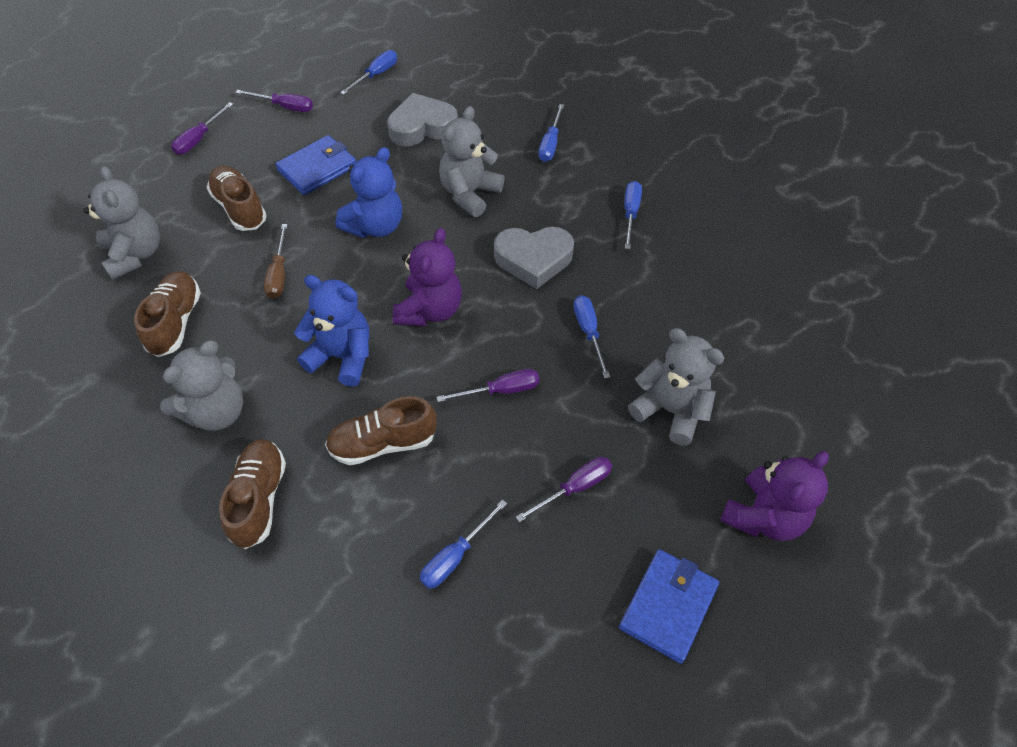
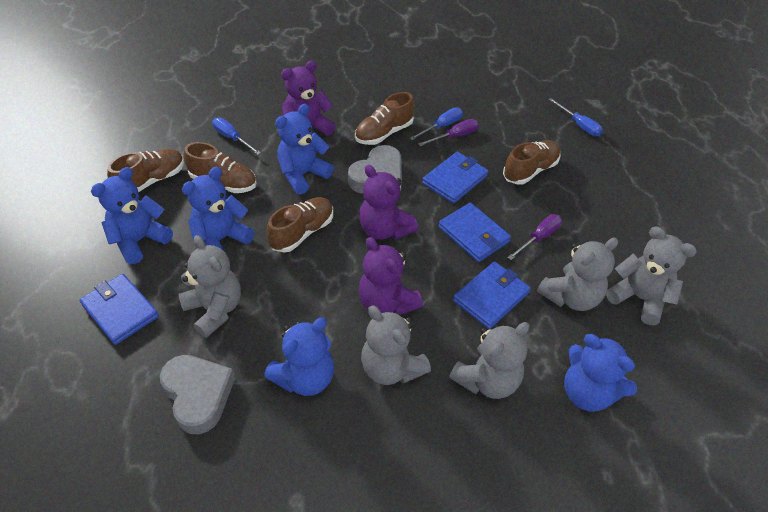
blue screwdriver: [340,50,397,95] [420,500,507,589] [538,104,564,162] [574,295,610,378] [625,181,642,249] = 5 -> [212,118,261,155] [410,107,463,140] [549,98,603,136] = 3
blue teddy bear: [294,275,369,387] [335,147,402,238] = 2 -> [91,167,173,264] [182,167,255,251] [264,318,335,396] [275,104,334,194] [564,334,637,411] = 5
blue wallet: [276,135,356,195] [619,549,719,664] = 2 -> [80,274,159,345] [422,152,488,204] [438,203,511,262] [453,261,531,329] = 4
brown screwdriver: [264,224,288,299] = 1 -> none = 0
brown shoe: [134,271,201,357] [207,166,267,231] [219,439,286,549] [325,396,437,465] = 4 -> [107,149,184,192] [184,142,257,193] [267,197,333,253] [355,92,415,145] [503,140,561,185] = 5
grey teddy bear: [83,166,160,280] [160,340,244,431] [439,106,504,217] [628,328,725,446] = 4 -> [178,235,241,338] [361,305,431,385] [449,322,529,399] [537,238,618,311] [606,226,697,325] = 5
purple screwdriver: [171,102,233,154] [235,90,313,112] [437,369,539,402] [516,457,612,523] = 4 -> [418,119,479,146] [507,214,562,260] = 2
purple teddy bear: [393,228,462,326] [720,451,829,541] = 2 -> [281,61,335,136] [358,237,423,315] [359,165,418,240] = 3

